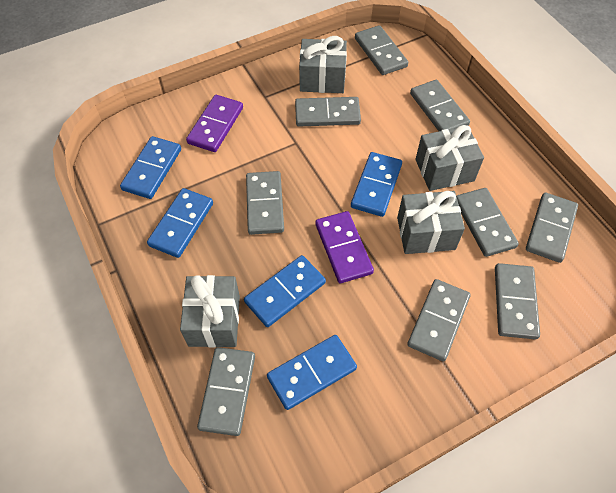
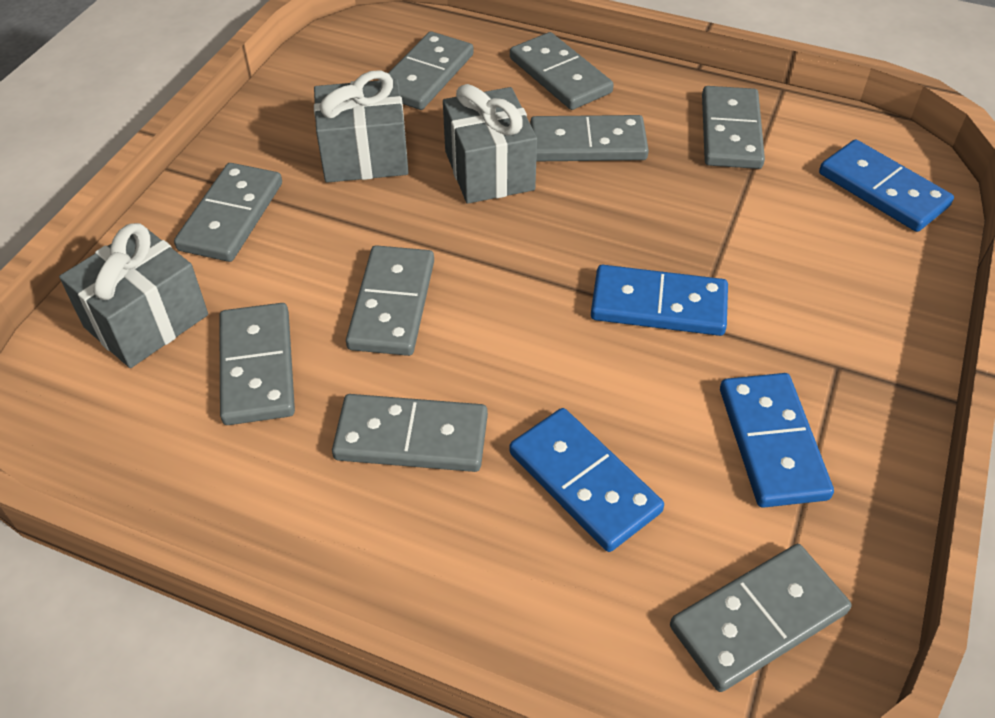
blue domino: [120,136,181,199] [147,188,213,258] [244,255,326,327] [267,335,357,410] [351,152,402,217] = 5 -> [509,408,664,552] [591,265,728,336] [720,373,834,508] [819,139,954,232] = 4
grey gift: [180,275,240,348] [299,36,347,93] [397,191,465,254] [415,125,484,191] = 4 -> [59,223,208,368] [314,70,409,183] [443,84,537,204] = 3
purple domino: [186,95,243,152] [315,211,374,283] = 2 -> none = 0

